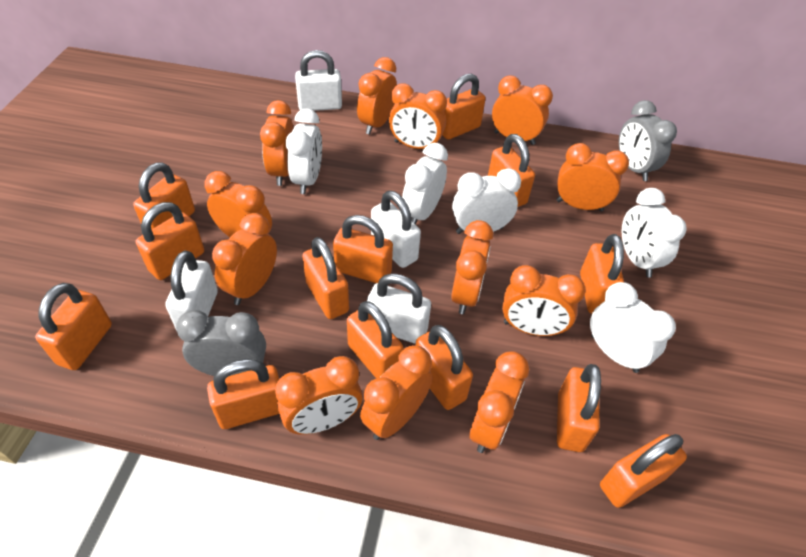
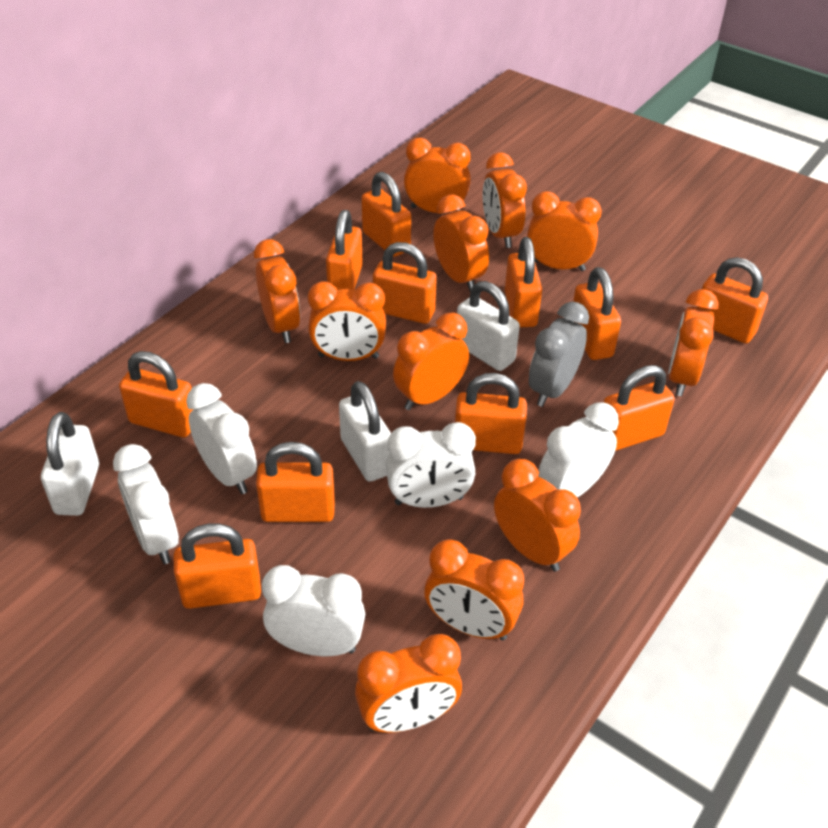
grey clock: [176,310,266,376] [619,100,677,181] = 2 -> [529,302,589,407] = 1
orange clock: [204,171,272,237] [212,213,277,305] [260,100,294,186] [275,356,363,435] [357,57,397,135] [360,345,432,440] [389,83,447,149] [451,220,493,314] [470,351,529,453] [492,76,553,145] [502,265,586,336] [557,143,629,211] = 12 -> [254,239,300,343] [308,281,386,361] [355,634,462,733] [393,313,469,410] [404,138,471,213] [424,539,524,640] [433,194,489,292] [482,152,527,248] [494,459,581,572] [527,191,602,271] [668,289,719,396] = 11
orange padlock: [35,283,112,370] [133,162,195,229] [136,202,204,280] [207,359,279,429] [302,237,349,319] [333,215,393,283] [347,301,404,378] [415,325,473,410] [442,74,486,140] [488,134,535,207] [557,364,601,452] [580,234,624,314] [600,434,687,508] = 13 -> [119,351,193,438] [174,523,261,609] [256,442,335,522] [326,210,363,290] [362,172,411,257] [373,242,437,324] [455,373,527,454] [505,237,542,327] [573,267,621,360] [604,365,675,451] [697,257,768,343] = 11
white padlock: [165,250,218,331] [295,50,342,111] [367,273,431,344] [371,191,421,268] = 4 -> [41,412,99,516] [339,381,391,482] [457,281,520,371] = 3

